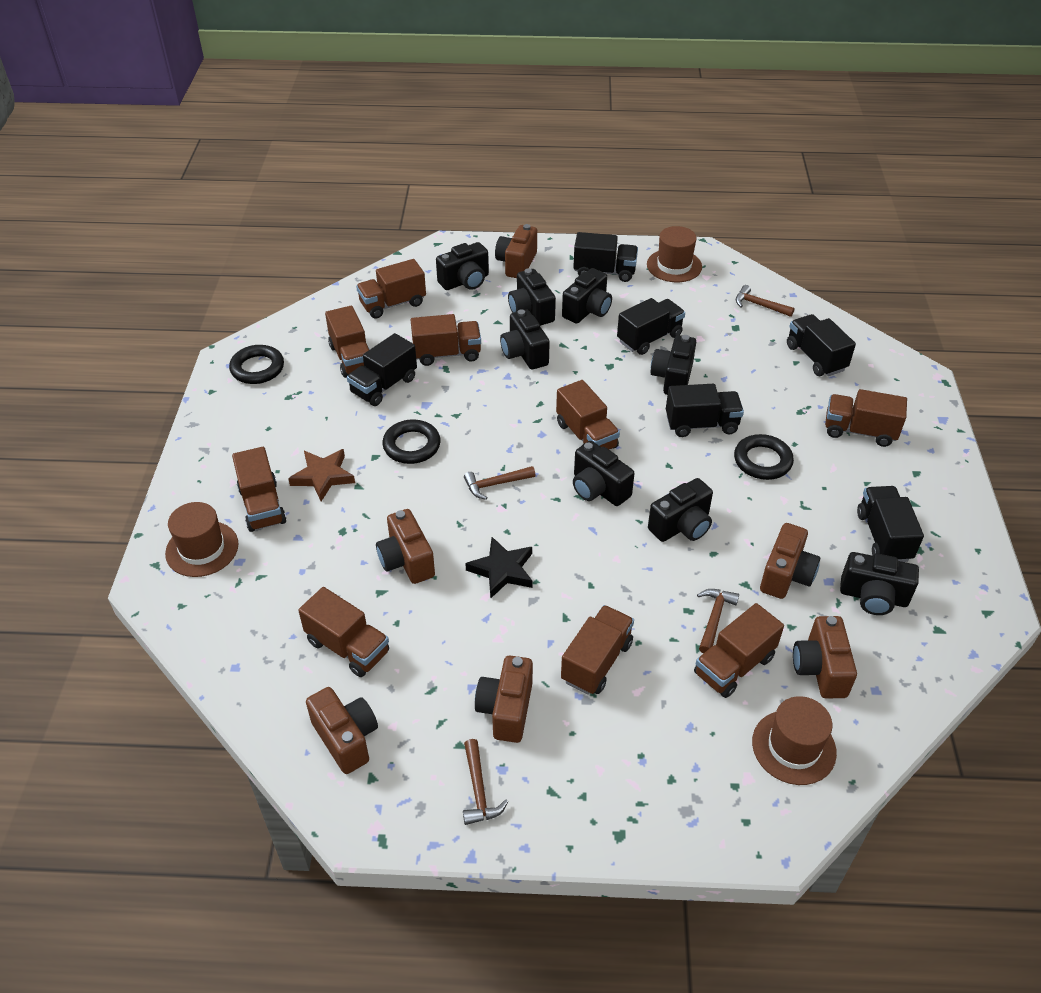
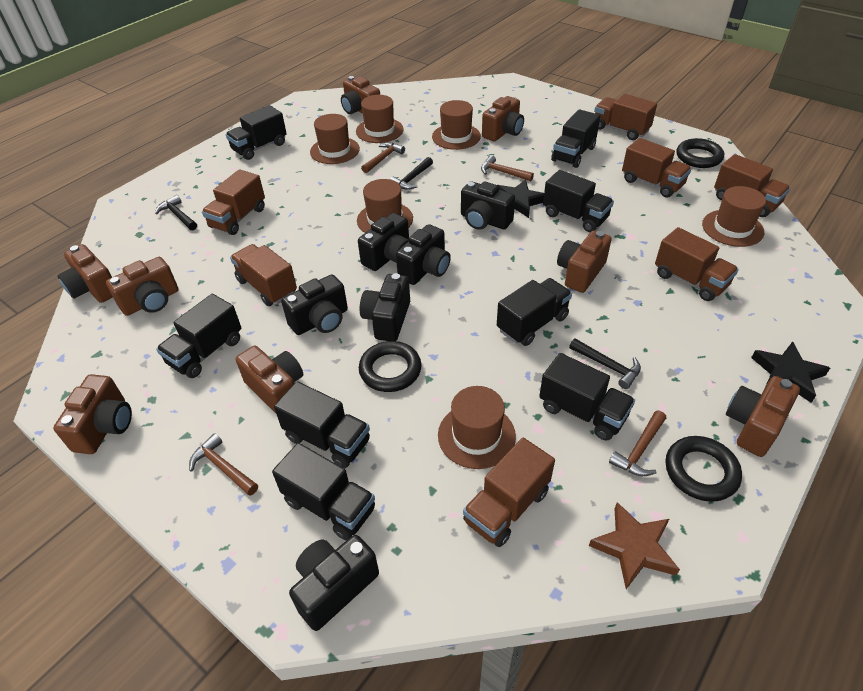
black camera: [436,242,489,290] [500,309,550,369] [508,268,556,326] [562,268,612,323] [573,441,634,506] [648,478,713,542] [651,335,696,395] [840,552,919,615] = 8 -> [281,275,348,335] [289,535,379,631] [358,213,409,271] [360,273,410,341] [396,224,451,285] [461,181,515,230] = 6
black hammer: none = 0 -> [155,195,197,230] [390,157,433,190] [569,338,641,389] = 3
black star: [465,537,532,599] = 1 -> [498,179,544,218] [751,342,830,403] = 2
black truck: [347,333,417,406] [573,232,638,282] [617,298,685,355] [666,384,744,437] [787,314,856,376] [857,486,924,562] = 6 -> [156,294,242,378] [226,105,287,160] [272,443,375,540] [274,381,370,468] [497,278,572,346] [539,353,635,440] [543,170,614,232] [551,109,600,168] = 8
brown camera: [306,687,378,774] [376,509,435,584] [475,655,533,743] [495,224,537,278] [760,523,820,599] [793,616,857,698] = 6 -> [53,374,132,454] [58,244,113,303] [106,257,179,316] [236,346,303,413] [341,76,380,114] [482,96,524,142] [557,231,612,293] [726,376,800,457] = 8
brown hat: [165,502,239,577] [647,226,702,282] [752,696,837,785] = 3 -> [310,114,360,164] [356,95,404,143] [357,179,413,233] [432,100,481,150] [438,386,516,469] [702,186,766,247] = 6
brown truck: [232,447,287,532] [298,587,389,677] [325,306,370,378] [356,259,426,319] [411,314,481,366] [556,380,620,450] [561,605,634,695] [694,603,784,698] [825,389,907,447] = 9 -> [202,169,265,235] [230,244,297,306] [463,438,555,547] [594,94,657,140] [622,138,692,198] [655,227,739,301] [714,154,790,217] = 7

